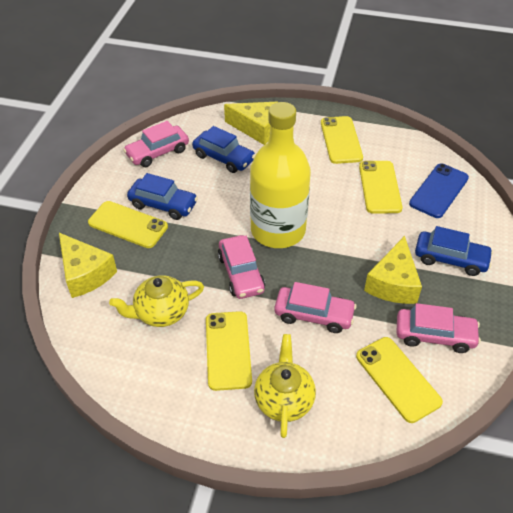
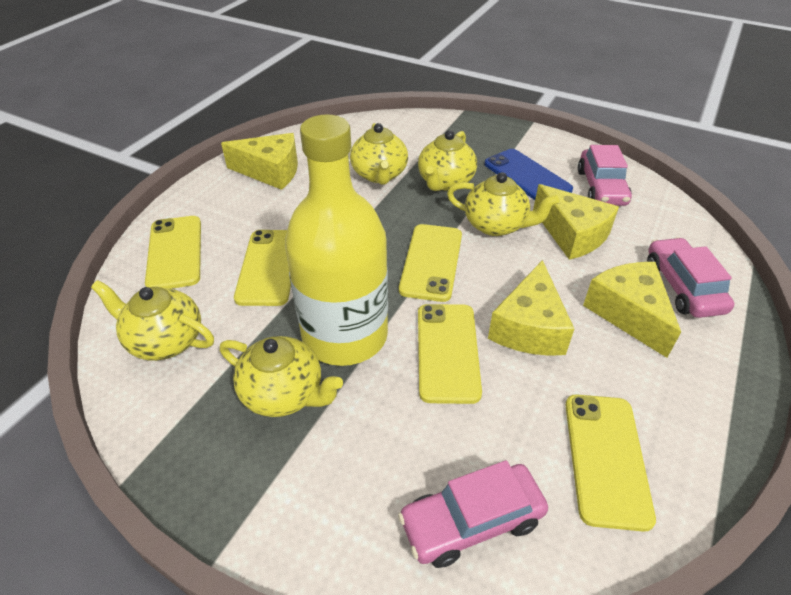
blue car: [127,173,198,220] [192,126,255,173] [415,226,493,276] = 3 -> none = 0
pink car: [123,121,189,167] [218,235,265,299] [274,282,356,333] [396,303,481,353] = 4 -> [398,460,548,568] [578,145,632,206] [647,237,735,318] = 3
yellow cheese: [59,233,117,298] [224,102,278,145] [364,236,422,304] = 3 -> [221,133,298,190] [488,260,574,356] [533,184,619,260] [583,262,681,358] = 4
yellow teapot: [109,275,204,327] [254,334,316,438] = 2 -> [91,280,214,361] [220,336,343,417] [350,123,408,185] [418,130,477,191] [447,172,559,236] = 5

